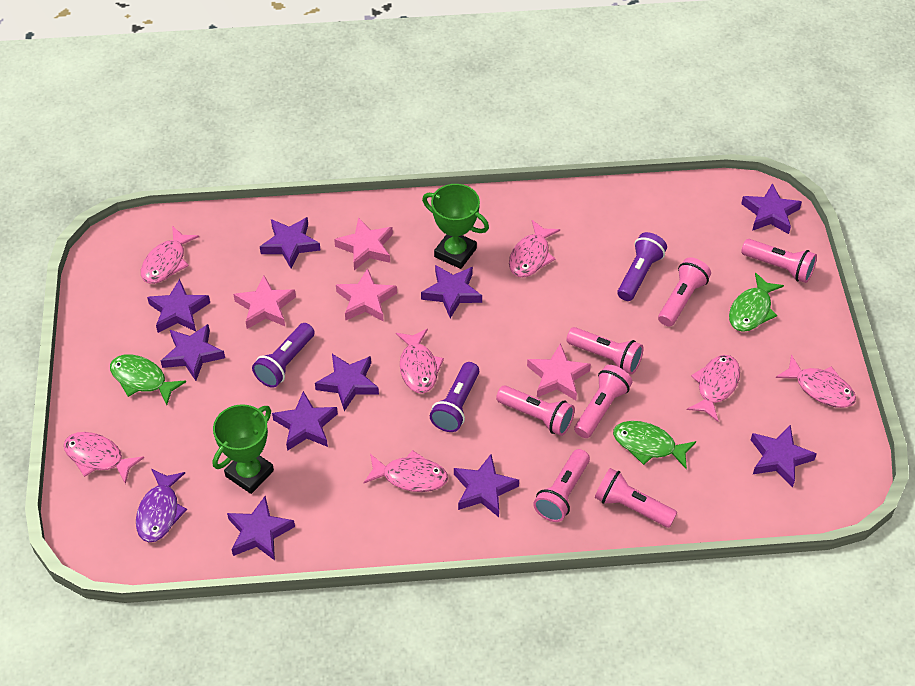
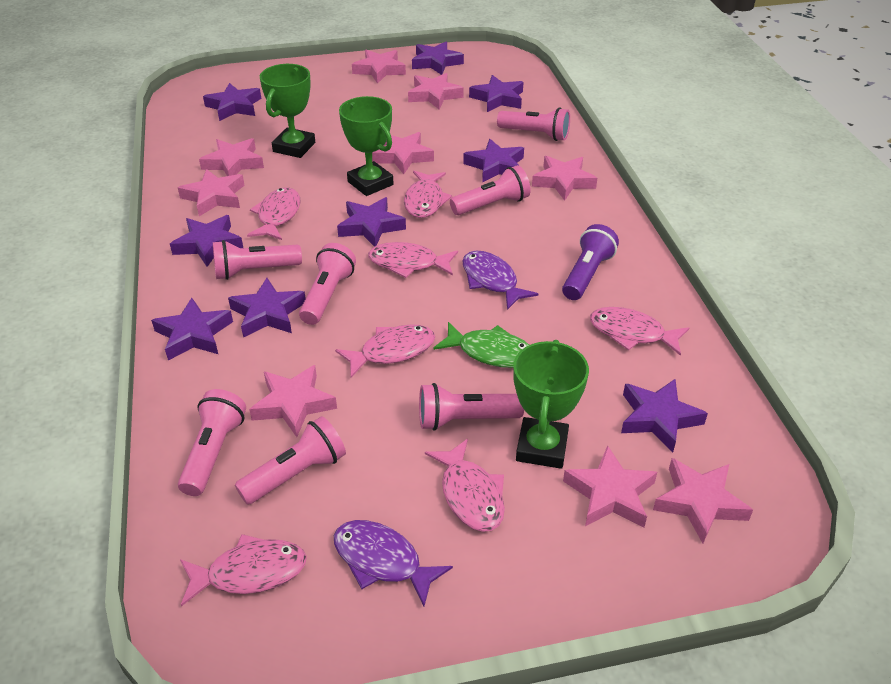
green fish: [110,354,186,405] [613,421,696,469] [729,273,784,332] = 3 -> [433,322,529,368] = 1
green trophy: [213,404,274,494] [422,184,489,269] = 2 -> [260,64,315,158] [339,96,394,196] [513,340,589,469] = 3
pink star: [233,275,296,329] [334,217,393,270] [336,268,397,322] [527,343,591,400] = 4 -> [178,169,245,216] [199,138,264,176] [249,365,337,437] [352,50,406,84] [372,132,434,174] [408,73,464,109] [532,156,597,201] [563,445,657,527] [653,458,753,543] = 9
purple fish: [136,469,187,542] = 1 -> [334,520,453,607] [462,251,538,310] = 2
purple flashlight: [252,323,315,388] [430,362,479,432] [617,232,667,301] = 3 -> [562,224,619,300] = 1
purple star: [147,279,210,333] [161,324,225,381] [227,496,295,560] [260,217,321,268] [272,391,338,451] [315,354,379,411] [421,265,482,318] [454,455,519,517] [741,183,802,234] [751,425,817,487] = 10 -> [151,298,233,361] [170,215,243,267] [203,83,261,121] [228,278,306,338] [337,197,406,247] [412,41,464,75] [463,139,524,183] [469,75,524,112] [621,379,708,453] = 9

